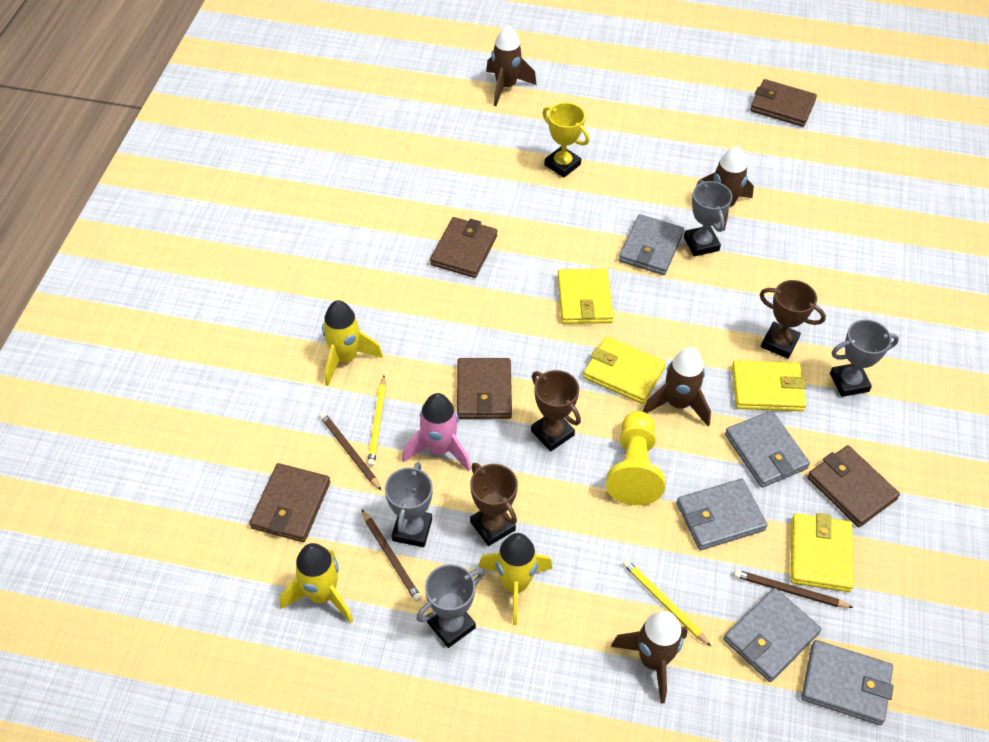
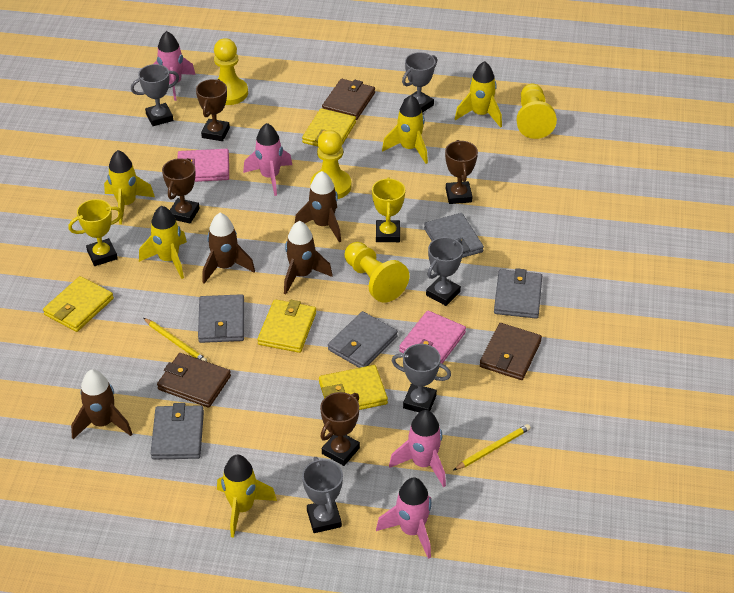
brown pencil: [320,412,382,491] [362,510,422,602] [734,570,854,608] = 3 -> none = 0
brown trophy: [470,463,518,546] [531,370,581,451] [760,280,826,359] = 3 -> [162,158,200,223] [196,79,230,141] [320,392,360,466] [445,140,478,204] = 4
brown wallet: [249,463,330,542] [430,217,497,278] [457,358,512,419] [750,79,817,127] [807,445,900,527] = 5 -> [157,353,231,408] [322,79,375,120] [480,323,542,380] = 3
grey trophy: [385,462,433,547] [417,564,484,648] [684,180,732,256] [830,320,899,397] = 4 -> [131,64,179,126] [302,457,343,533] [392,344,451,412] [402,52,437,113] [426,237,463,306] = 5
pink rocket: [402,393,471,471] = 1 -> [153,31,196,101] [243,123,292,196] [376,477,432,559] [389,410,446,487] = 4
pink wallet: none = 0 -> [178,149,229,182] [399,310,466,368] = 2
yellow pawn: [606,411,665,505] = 1 -> [214,38,248,105] [310,130,351,199] [344,242,409,303] [516,84,557,139] = 4
yellow rocket: [280,543,353,624] [322,300,383,386] [478,533,552,625] = 3 -> [104,150,155,224] [139,206,187,279] [217,455,277,538] [382,95,428,164] [455,61,502,128] = 5
yellow trophy: [543,103,590,178] = 1 -> [68,199,123,266] [372,177,405,242] = 2

